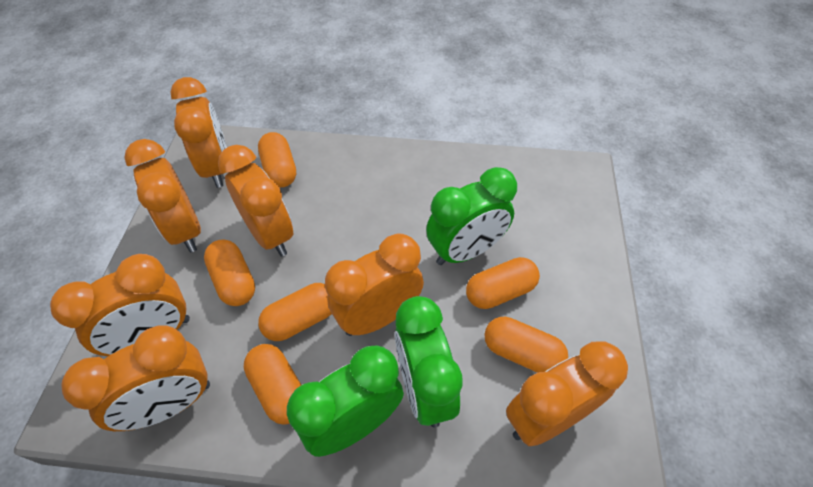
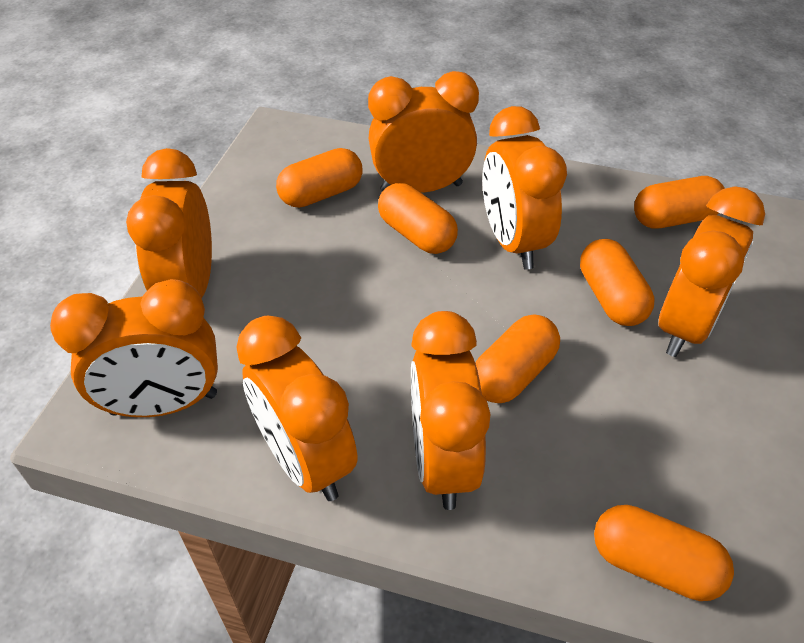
green clock: [287,345,404,457] [395,296,463,427] [426,167,517,265] = 3 -> none = 0

